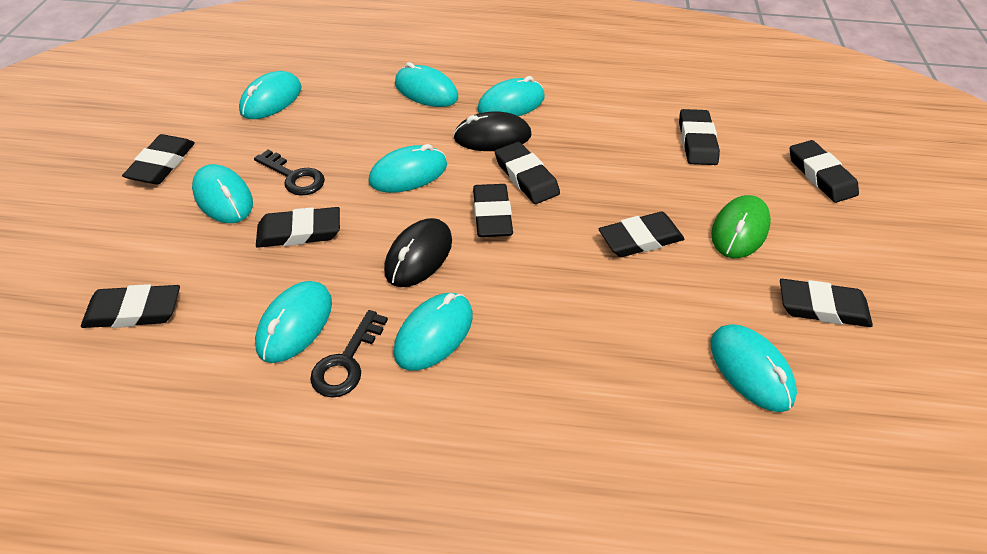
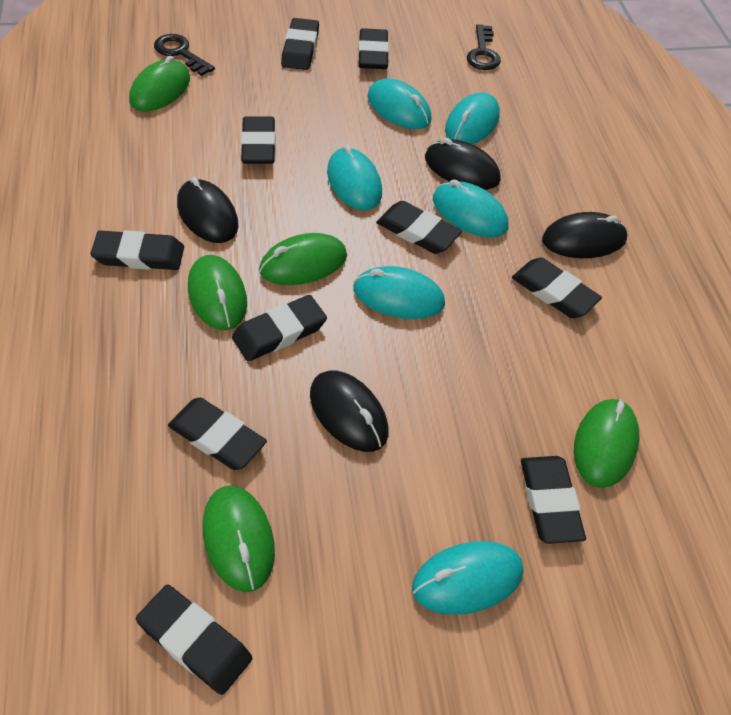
black eraser: [81,284,180,328] [122,134,195,184] [256,207,340,248] [473,184,513,237] [495,142,560,204] [599,212,684,257] [679,109,720,165] [780,279,873,327] [790,140,859,203] = 9 -> [90,230,184,270] [136,585,252,695] [168,397,267,470] [232,295,327,362] [241,116,275,164] [281,18,319,70] [358,28,389,69] [376,201,462,254] [512,258,602,318] [521,456,586,544] = 10
black mouse: [384,218,452,287] [453,111,531,151] = 2 -> [177,177,239,243] [310,370,388,452] [425,138,501,190] [542,212,628,258] = 4
green mouse: [711,195,771,258] = 1 -> [129,56,190,111] [188,255,247,330] [203,485,275,592] [259,233,347,285] [574,399,640,488] = 5
turquoise mouse: [192,164,253,223] [239,71,301,119] [255,281,332,363] [368,144,447,193] [394,293,473,371] [395,62,458,107] [477,76,545,116] [711,324,797,412] = 8 -> [327,145,382,210] [353,266,445,319] [367,78,432,129] [412,541,524,615] [433,179,508,237] [445,92,500,144] = 6

